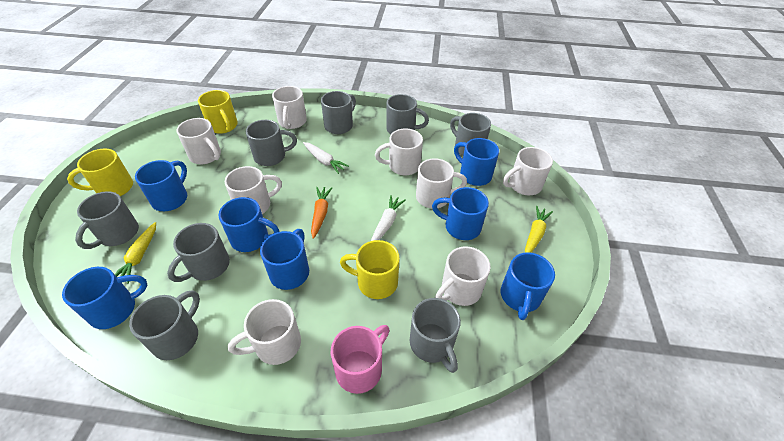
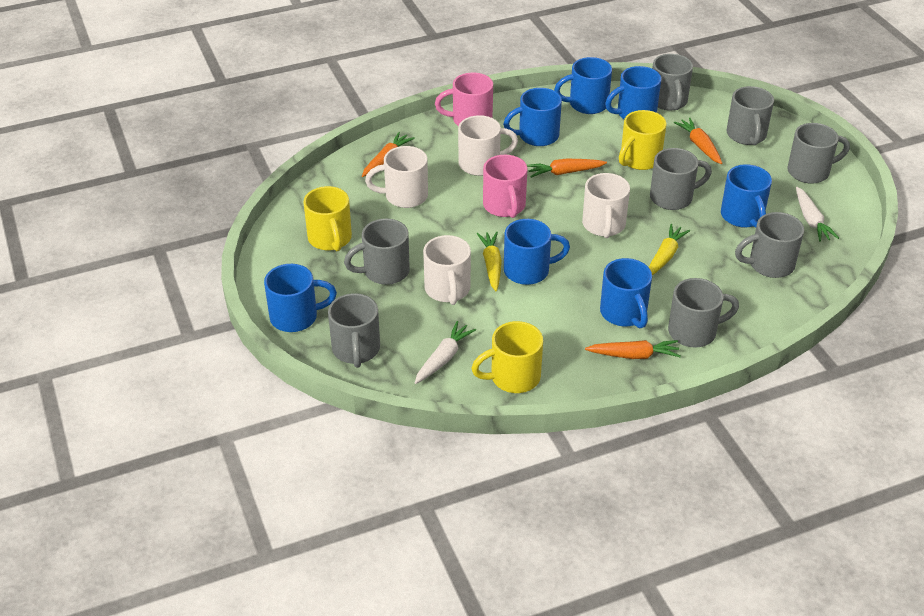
orange carrot: [311,187,332,239] = 1 -> [362,132,415,177] [527,158,607,178] [585,340,681,359] [674,118,722,164] = 4
pink mug: [331,325,389,394] = 1 -> [435,73,493,126] [483,155,528,218] = 2
white mug: [177,118,221,164] [225,166,282,214] [228,299,301,365] [272,86,307,129] [375,128,423,175] [416,158,467,208] [435,246,490,306] [503,147,553,195] = 8 -> [365,146,428,208] [423,235,471,305] [458,115,518,176] [582,173,630,238] = 4

